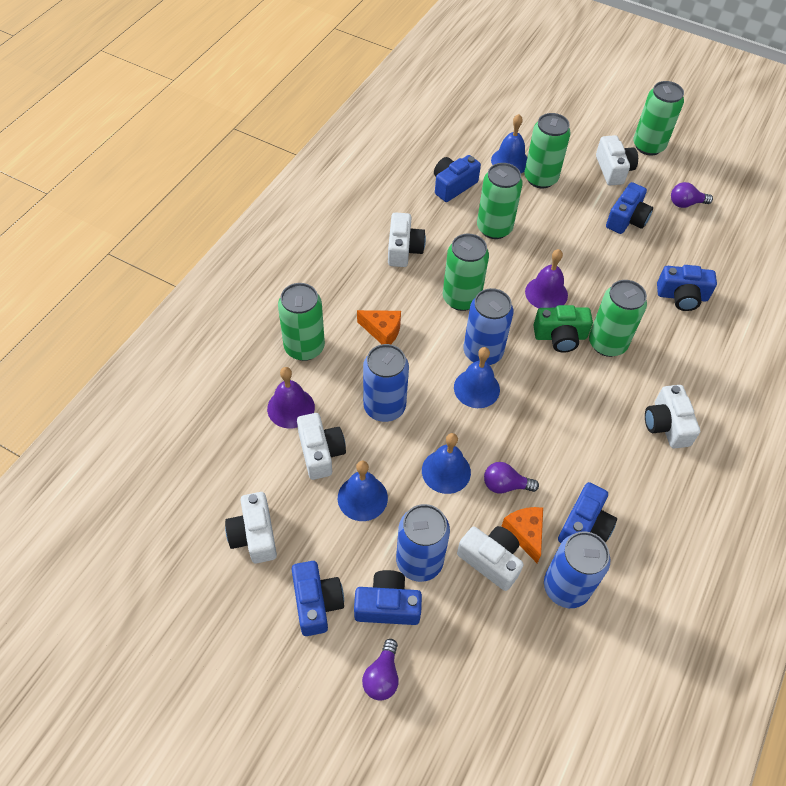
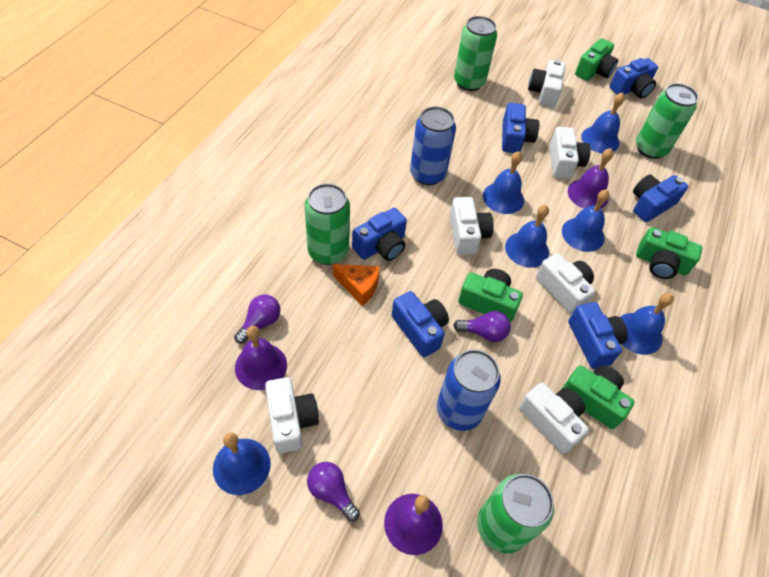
blue bell: [338,461,388,521] [422,433,471,494] [454,347,500,408] [491,114,527,173] = 4 -> [213,433,271,495] [483,151,524,214] [505,205,549,268] [562,189,609,252] [581,92,625,153] [620,293,674,355] = 6
blue can: [363,344,409,422] [396,504,450,582] [463,288,513,365] [544,532,610,608] = 4 -> [410,106,456,185] [437,350,501,431] = 2
green camera: [533,305,593,353] = 1 -> [458,269,523,323] [562,365,635,429] [575,38,618,81] [636,227,703,279] = 4
green can: [278,283,325,361] [443,233,489,311] [477,163,523,239] [524,113,571,189] [589,280,647,357] [633,81,684,155] = 6 -> [305,183,350,265] [454,16,497,91] [477,474,554,554] [636,83,698,159] = 4
orange cheese: [357,310,401,344] [501,507,543,563] = 2 -> [333,264,380,306] = 1
purple bell: [267,367,315,429] [525,249,568,308] = 2 -> [235,326,287,390] [384,494,443,555] [568,148,614,209] = 3

